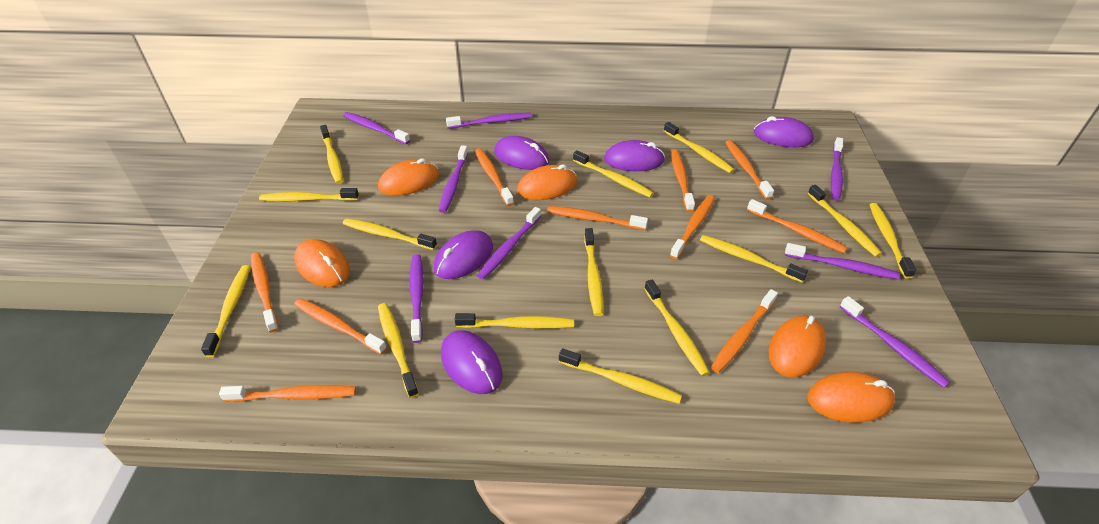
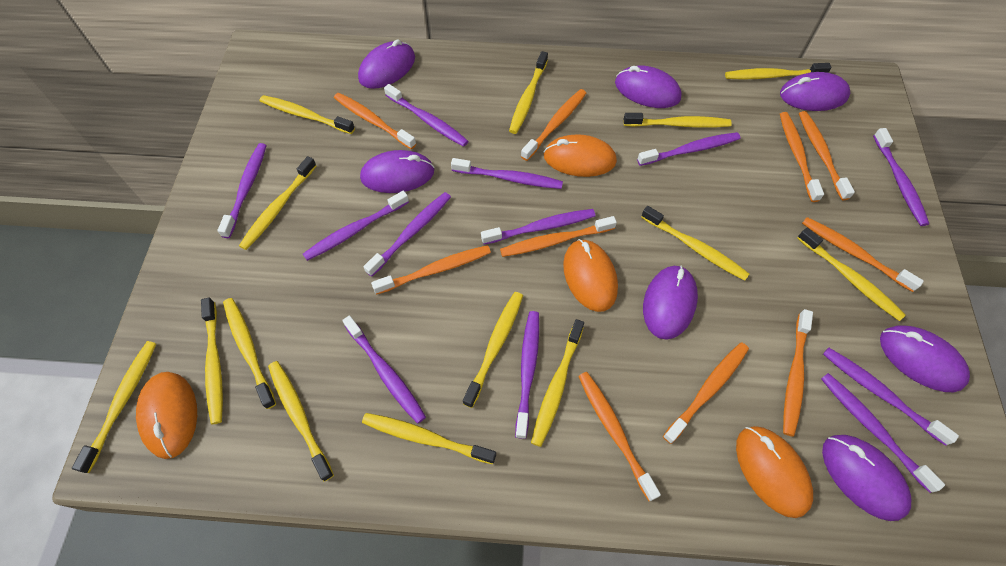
orange mouse: [294,239,350,287] [378,158,439,196] [517,164,577,200] [768,315,826,377] [807,372,895,423] = 5 -> [136,372,197,459] [544,134,617,177] [563,239,618,312] [736,426,813,518] = 4
purple mouse: [434,230,493,279] [441,330,503,394] [494,136,549,170] [604,140,665,171] [754,116,814,147] = 5 -> [358,39,415,89] [360,150,434,193] [615,66,682,108] [643,265,698,340] [780,72,850,111] [822,435,911,521] [880,325,970,392] = 7
purple toothbrush: [343,112,410,144] [410,254,424,343] [439,145,468,213] [446,113,532,129] [477,207,541,280] [785,243,900,279] [831,137,843,201] [840,296,950,388] = 8 -> [217,143,267,238] [303,191,409,261] [342,315,426,424] [364,192,451,277] [384,84,469,147] [451,158,563,189] [481,209,595,245] [515,311,539,439] [637,132,740,166] [821,373,945,493] [823,347,959,446] [873,128,929,226] = 12

